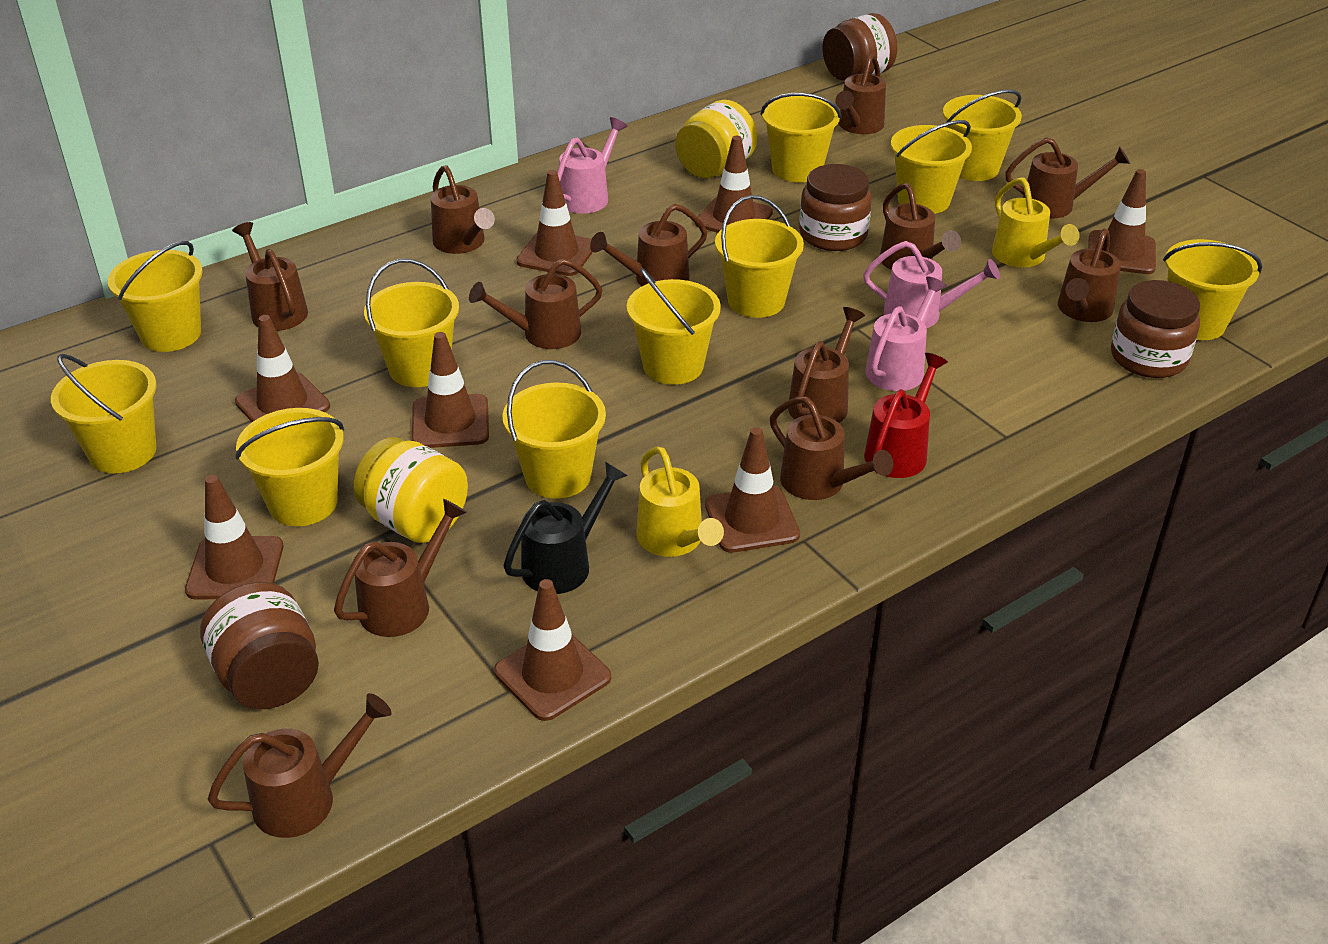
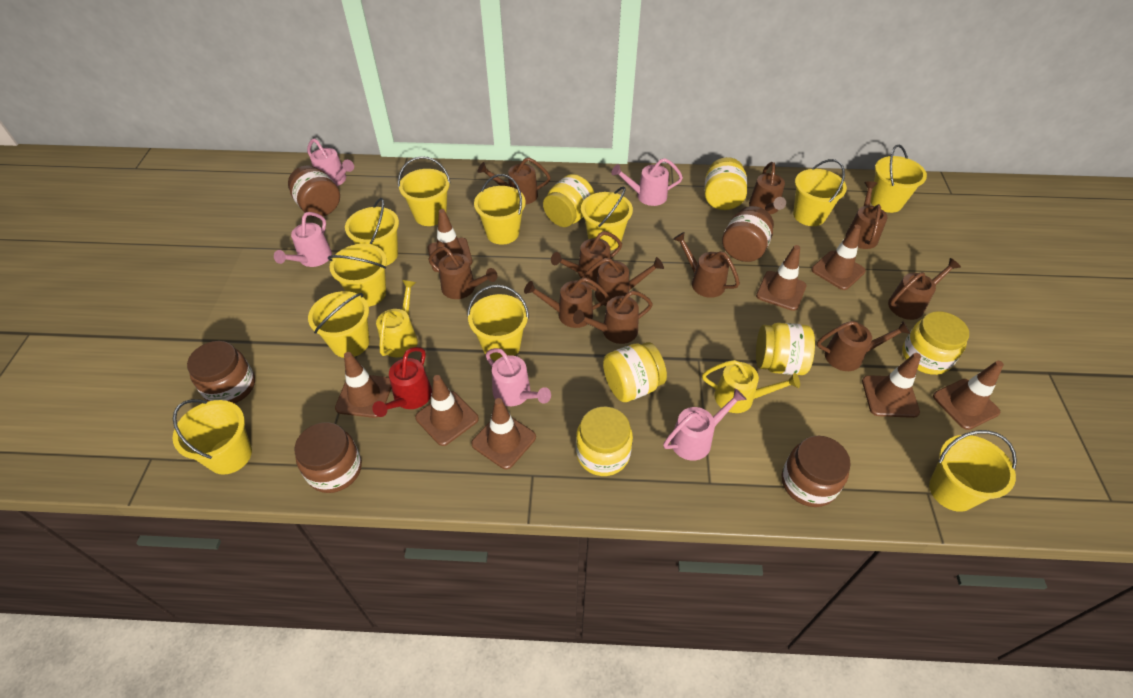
black watering can: [503,462,628,594] = 1 -> none = 0
brown jar: [200,582,319,709] [799,164,872,251] [822,13,897,80] [1111,280,1200,378] = 4 -> [187,341,255,404] [288,165,340,217] [294,422,362,493] [722,206,774,262] [782,436,851,507] = 5
brown watering can: [208,693,392,838] [232,222,308,331] [334,499,467,637] [431,165,495,254] [469,258,603,349] [590,204,708,286] [770,396,893,500] [788,307,865,423] [835,54,886,134] [880,183,961,270] [1005,137,1130,219] [1058,228,1121,322] = 12 -> [428,247,498,299] [477,158,551,205] [524,278,609,328] [551,231,622,283] [573,291,653,344] [582,257,664,306] [673,232,740,298] [749,162,786,215] [817,321,910,371] [846,181,887,249] [888,258,961,320] = 11
pink watering can: [557,117,627,214] [863,241,1000,328] [865,276,947,391] = 3 -> [274,212,332,267] [307,139,354,186] [486,348,551,406] [611,158,683,206] [663,388,747,461] = 5
yellow jar: [353,437,468,543] [676,100,757,179] = 2 -> [543,174,595,227] [576,406,633,476] [603,342,667,402] [705,157,747,210] [756,323,815,375] [902,311,969,375] = 6

